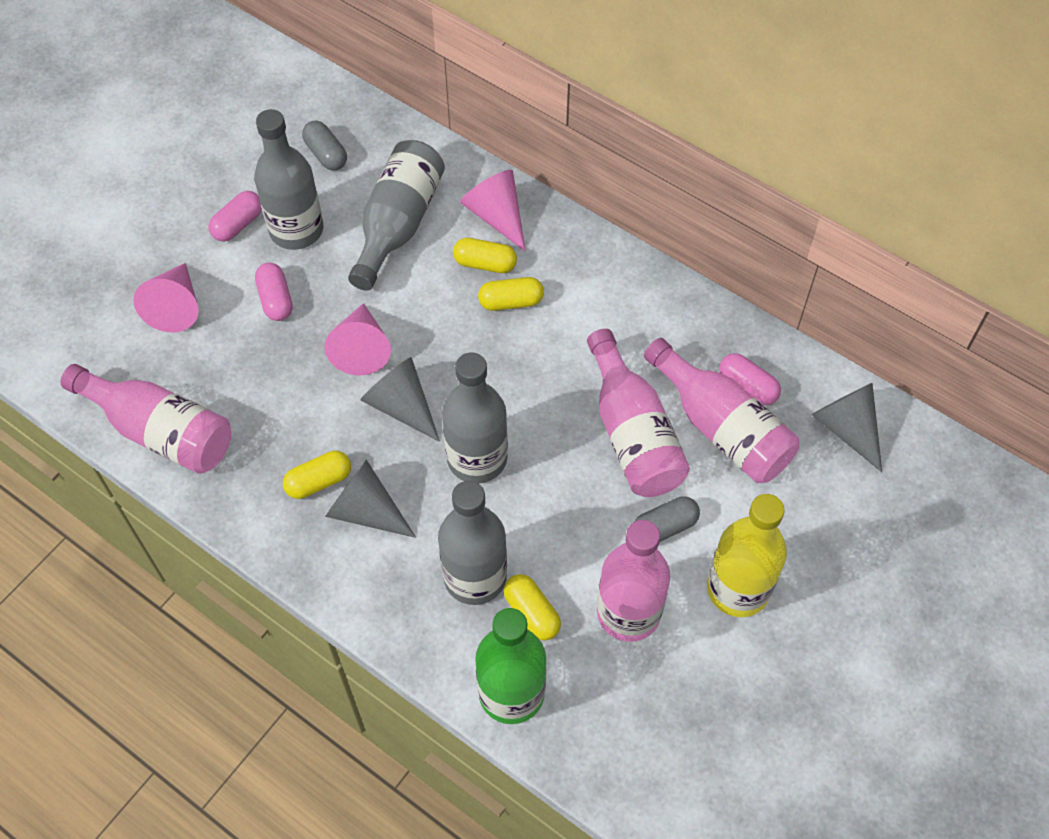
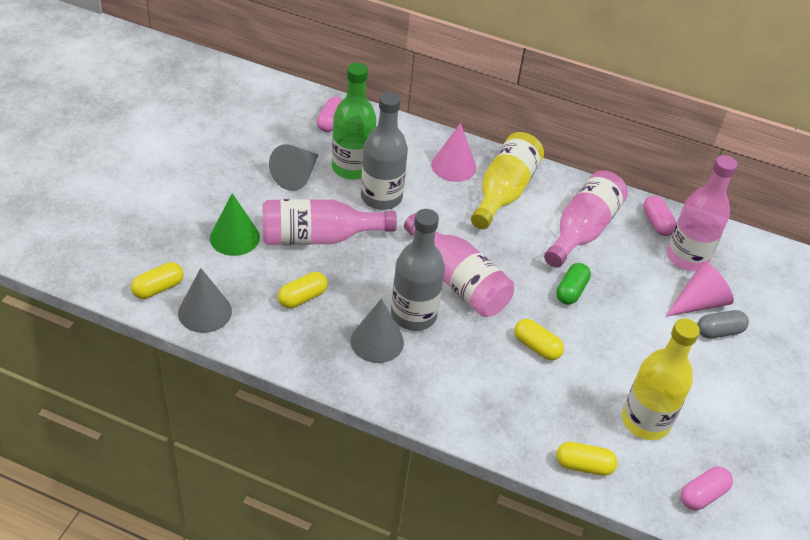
green capsule: none = 0 -> [556,263,591,305] = 1
green cone: none = 0 -> [210,193,260,256] = 1
grey bottle: [254,109,323,250] [348,140,445,291] [438,481,507,605] [442,353,508,483] = 4 -> [361,92,408,210] [391,209,445,331] = 2
grey capsule: [302,121,347,171] [634,496,700,542] = 2 -> [697,310,749,339] = 1
pink cone: [133,263,199,332] [325,303,391,375] [460,170,526,251] = 3 -> [431,123,476,182] [666,262,734,317] = 2
yellow bottle: [707,494,787,617] = 1 -> [471,132,544,229] [622,319,700,440] = 2

